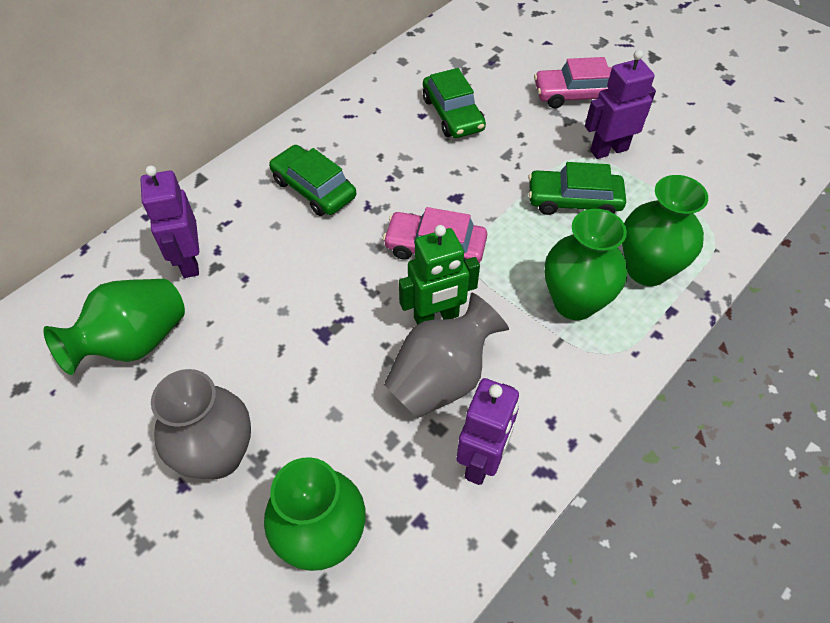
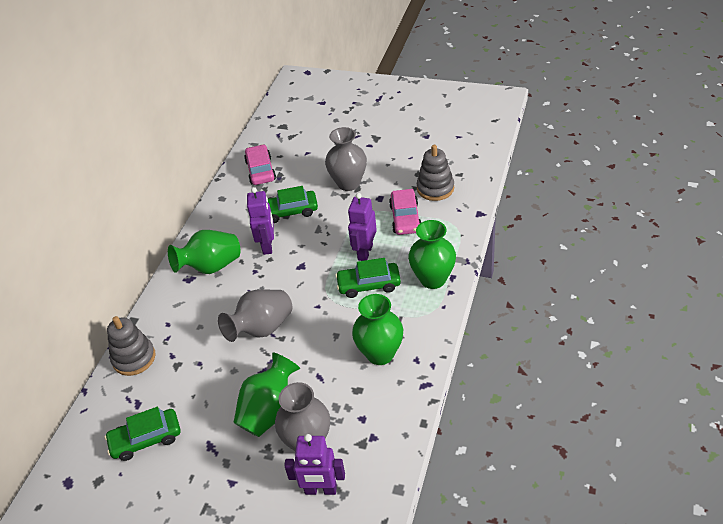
green robot: [399,225,480,325] = 1 -> none = 0
grey stacking toy: none = 0 -> [107,316,156,376] [417,145,454,201] = 2
grey vase: [151,369,251,479] [384,293,509,418] = 2 -> [218,289,292,342] [275,382,330,452] [325,127,367,191] = 3

